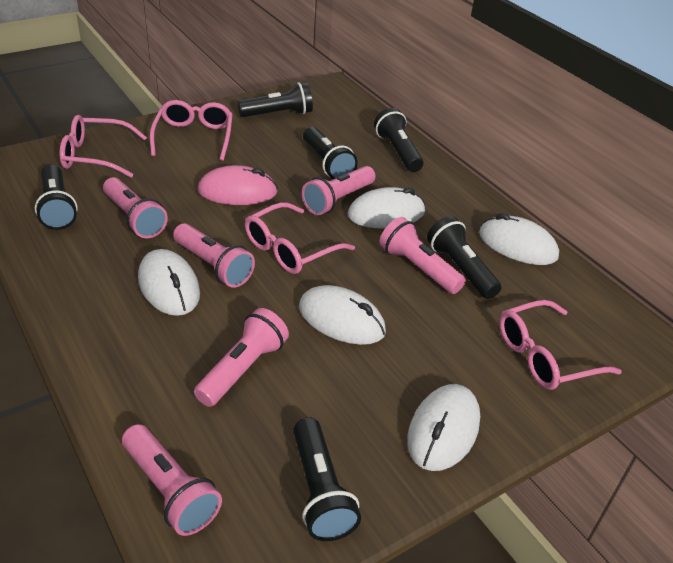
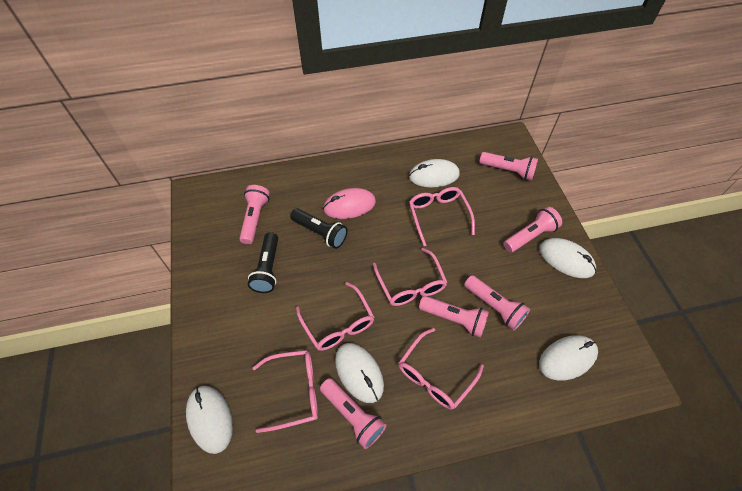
black flashlight: [35,165,78,230] [238,82,313,117] [293,417,361,541] [303,127,358,179] [374,108,424,172] [427,216,501,299] = 6 -> [248,232,278,293] [290,209,348,249] = 2
pink glasses: [60,115,147,178] [150,100,233,161] [245,202,355,274] [499,300,622,390] = 4 -> [253,350,318,433] [296,282,374,351] [373,248,448,306] [399,328,484,410] [409,187,475,246] = 5

